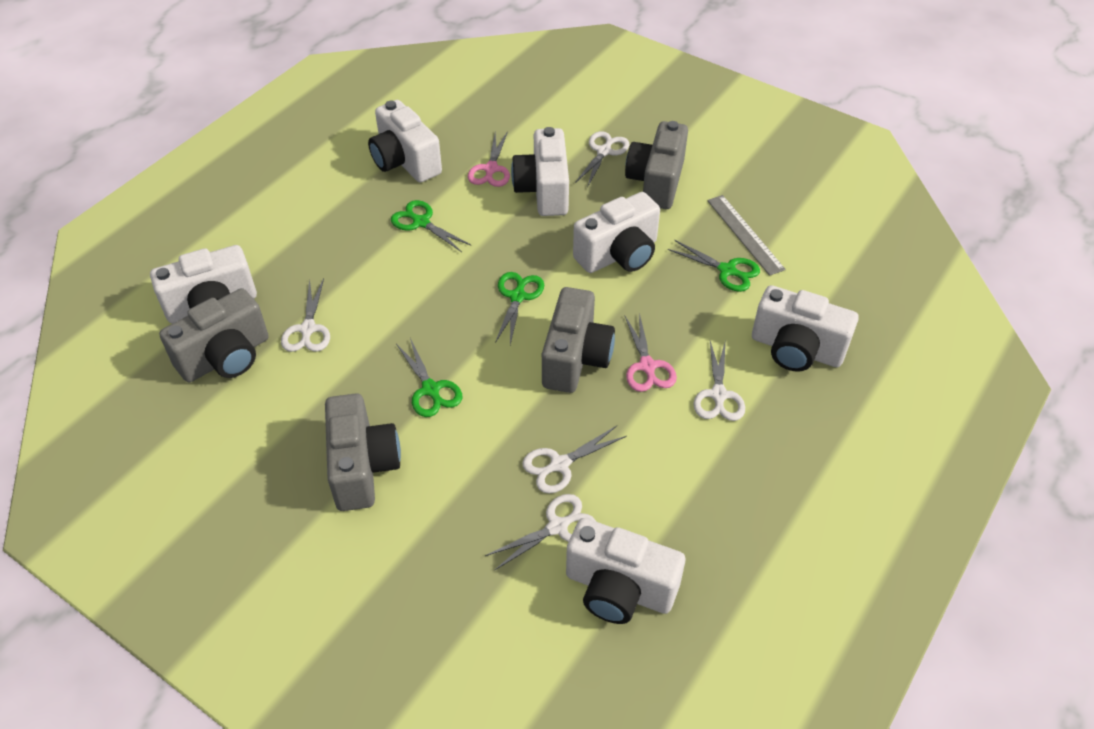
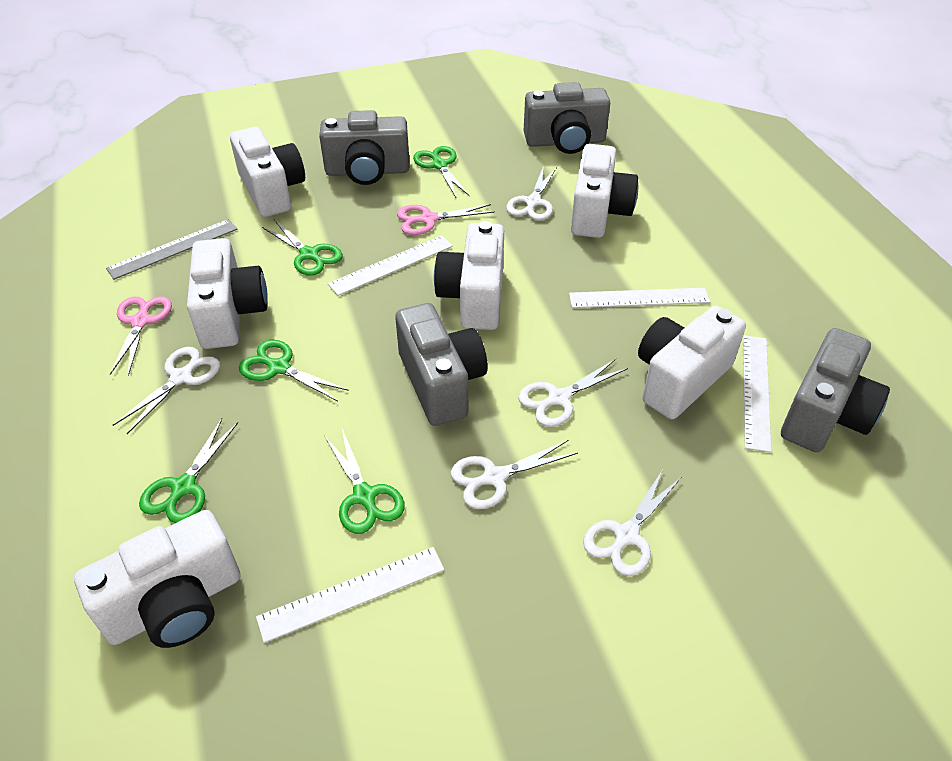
green scissors: [391,200,472,252] [396,338,462,417] [495,272,544,345] [668,240,760,292] = 4 -> [139,419,238,523] [239,340,349,401] [262,220,343,276] [324,429,405,534] [413,146,470,197] = 5
white ruler: none = 0 -> [256,547,444,643] [328,235,453,296] [569,288,710,308] [743,335,771,453] = 4

